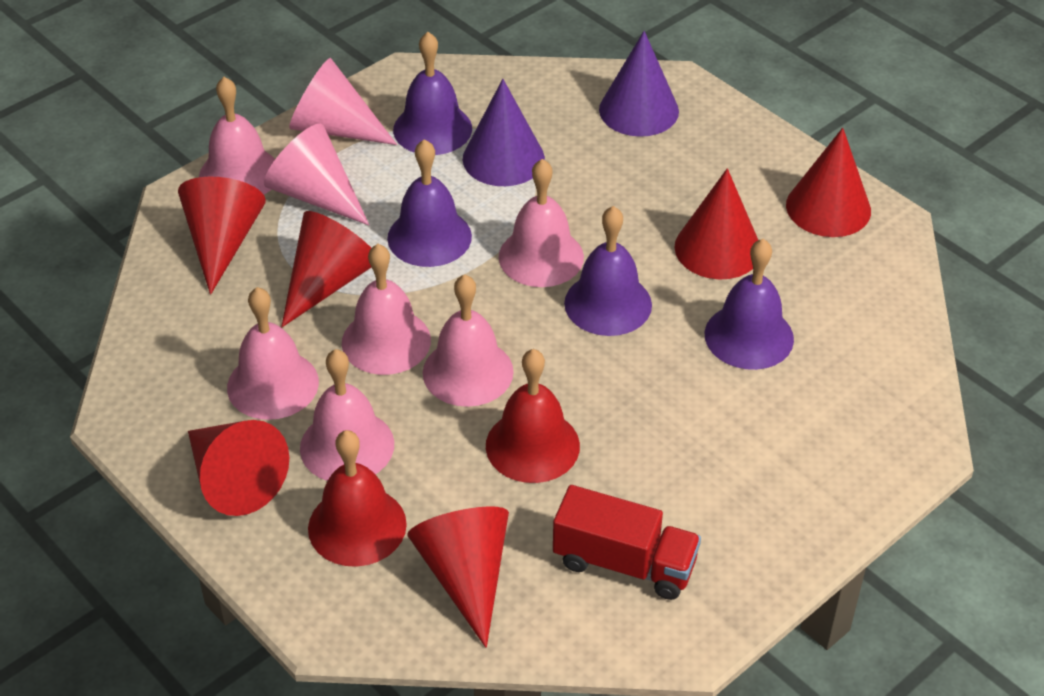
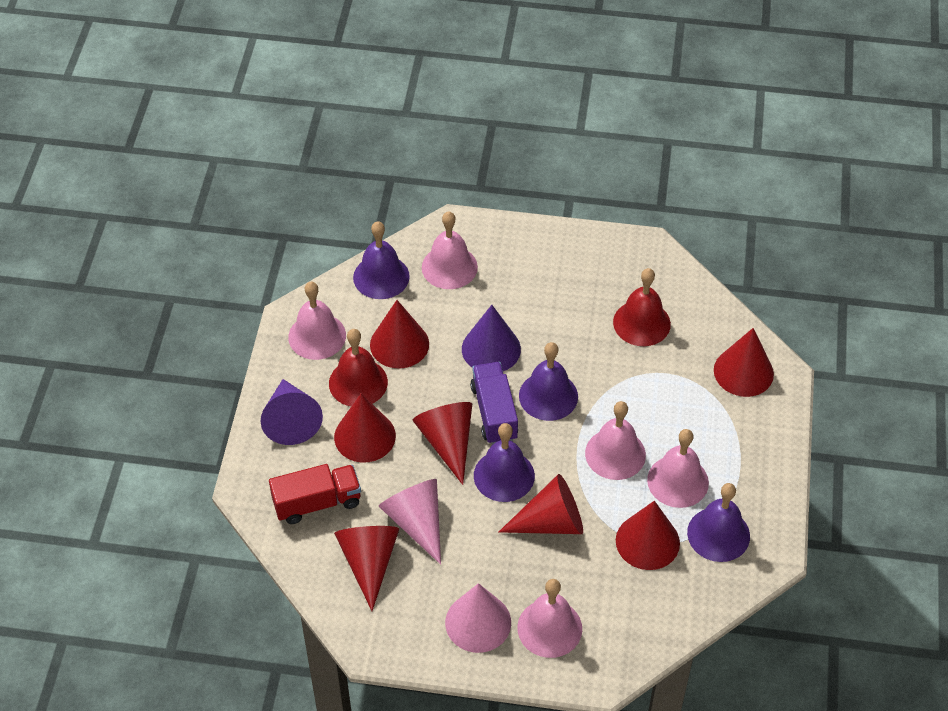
pink bell: [199,77,275,194] [227,287,319,420] [300,349,394,481] [342,244,431,375] [423,274,514,407] [499,159,584,287] = 6 -> [288,282,346,360] [422,211,478,289] [517,579,582,658] [585,401,646,480] [647,429,709,508] = 5
purple truck: none = 0 -> [470,362,518,444] = 1
red cone: [178,177,266,295] [188,420,289,516] [281,211,371,327] [407,506,509,648] [674,168,758,279] [786,128,871,237] = 6 -> [334,394,396,463] [334,526,399,611] [370,300,429,369] [412,402,472,485] [499,474,583,534] [616,501,680,570] [714,328,774,397] = 7

